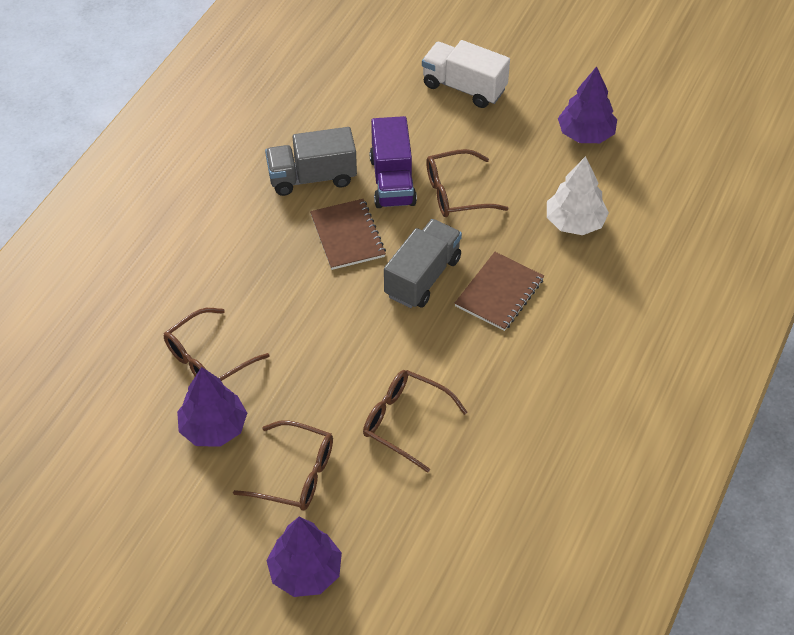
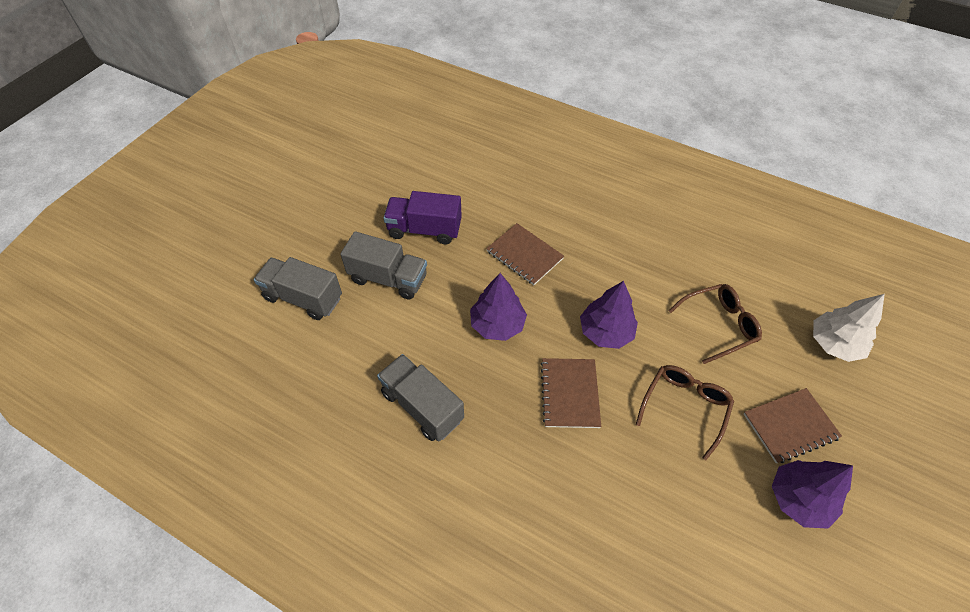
brown glasses: [164,308,270,381] [233,420,333,510] [363,370,468,473] [426,149,509,217] = 4 -> [636,365,734,460] [668,284,762,364] = 2
brown notebook: [310,199,386,270] [455,252,544,331] = 2 -> [486,223,564,285] [541,358,601,428] [744,388,842,464] = 3
grey truck: [265,127,357,196] [384,219,462,308] = 2 -> [254,257,342,320] [340,231,427,300] [377,354,464,442] = 3
white truck: [422,40,510,108] = 1 -> none = 0

